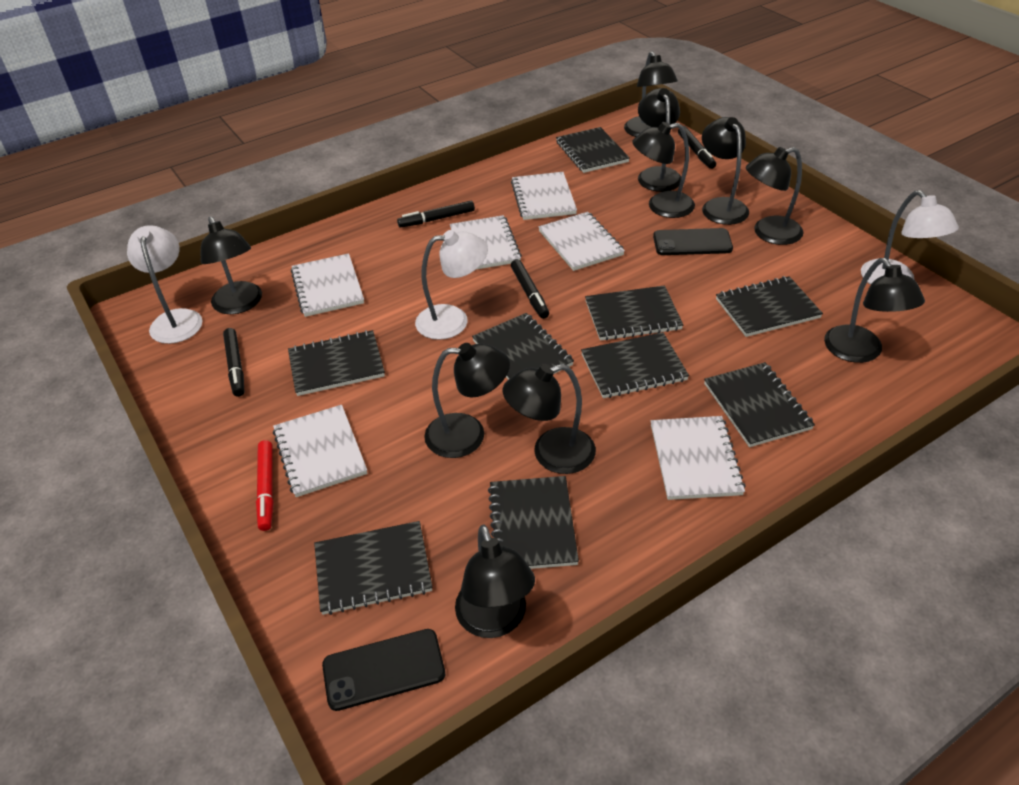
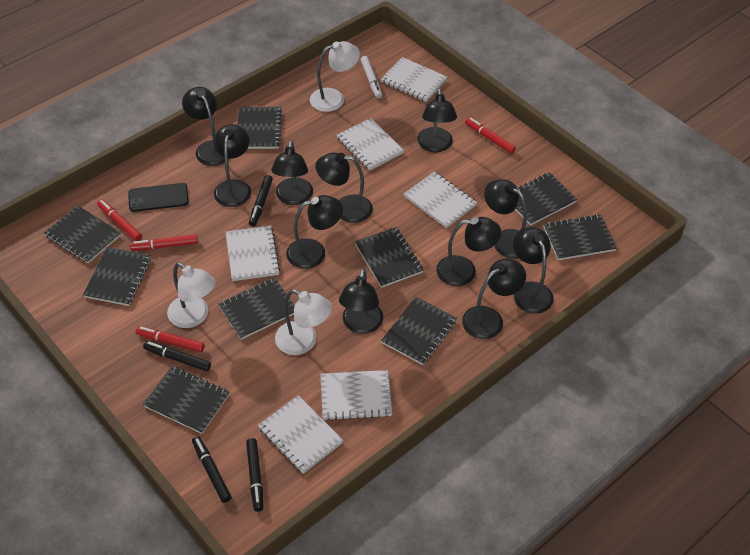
black lamp: [201,216,262,314] [424,343,510,458] [455,525,535,638] [503,364,596,474] [624,51,678,137] [632,122,695,218] [638,88,681,192] [702,117,749,225] [746,147,804,245] [824,258,925,363] = 10 -> [182,87,230,166] [214,124,251,207] [271,140,313,205] [286,195,343,269] [315,152,373,223] [339,268,383,334] [417,88,457,152] [436,217,501,286] [462,259,526,339] [484,179,527,259] [513,227,554,314] = 11
black phone: [322,629,445,711] [653,228,733,255] = 2 -> [128,183,189,212] = 1
red marker: [256,440,274,531] = 1 -> [97,200,142,241] [130,234,198,251] [136,326,205,352] [465,118,516,154] = 4
white marker: none = 0 -> [361,56,382,98] = 1

